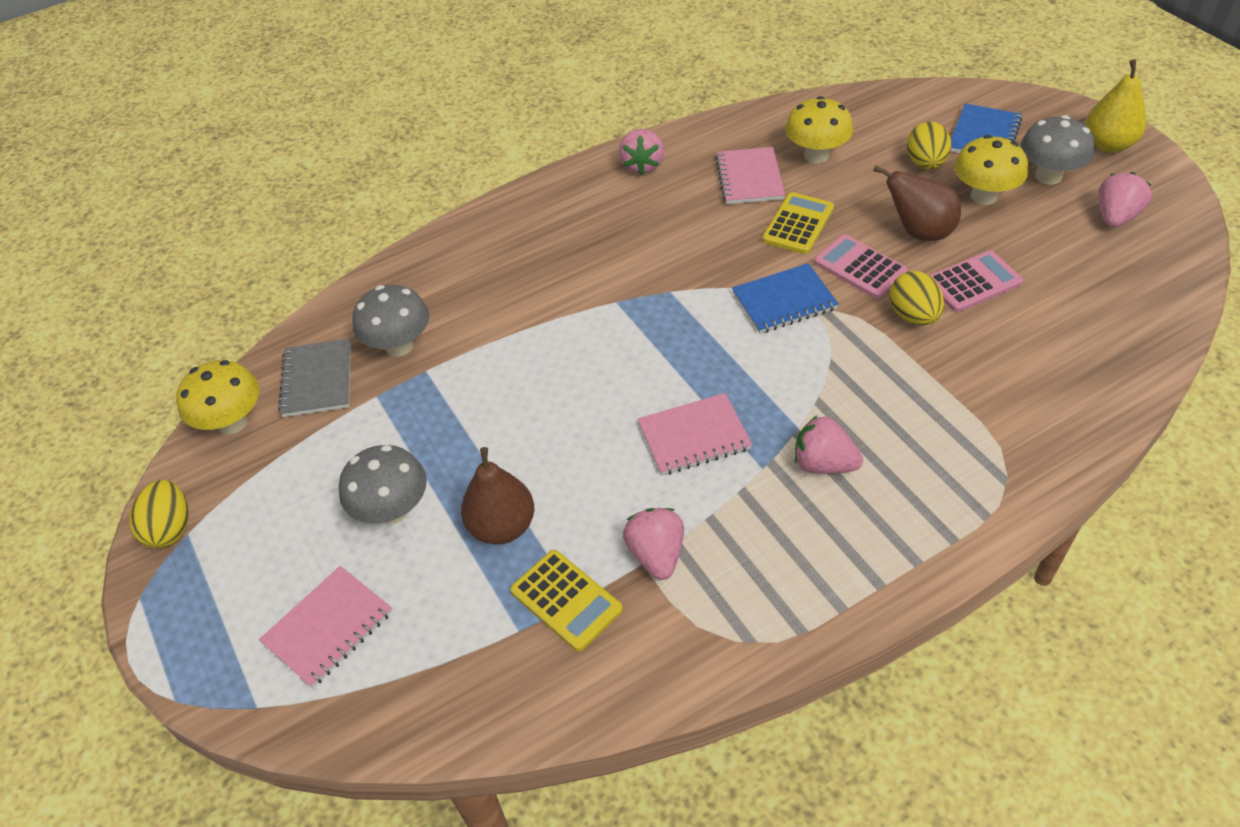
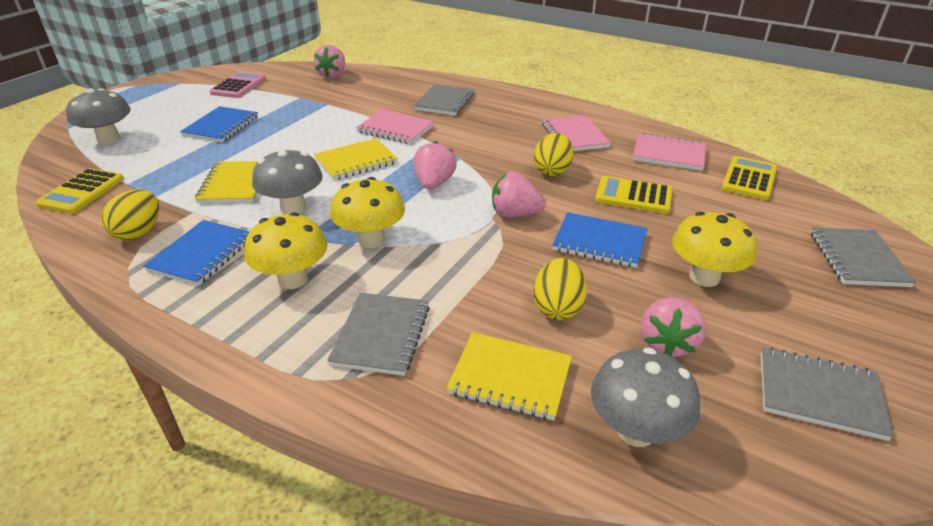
blue notebook: [732,263,839,334] [951,103,1022,153] = 2 -> [143,220,250,286] [180,106,258,143] [552,212,647,268] = 3
brown pear: [461,447,534,544] [873,165,961,241] = 2 -> none = 0
grey notebook: [278,338,351,417] = 1 -> [327,293,430,376] [414,84,474,116] [761,347,894,441] [811,227,916,287] = 4
pink calculator: [814,234,908,299] [929,251,1023,312] = 2 -> [210,72,266,98] = 1
yellow calculator: [510,550,623,652] [762,192,834,254] = 2 -> [35,168,124,214] [595,176,673,214] [722,156,777,200] = 3
yellow notebook: none = 0 -> [195,161,258,203] [314,138,398,180] [446,332,572,421] = 3
yellow pear: [1085,59,1146,153] = 1 -> none = 0

